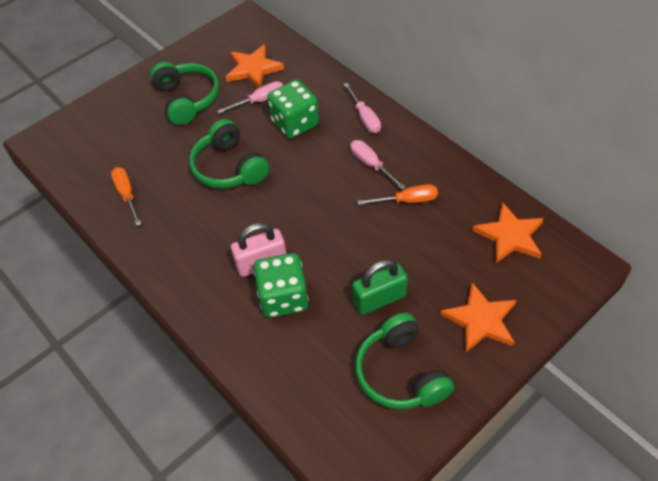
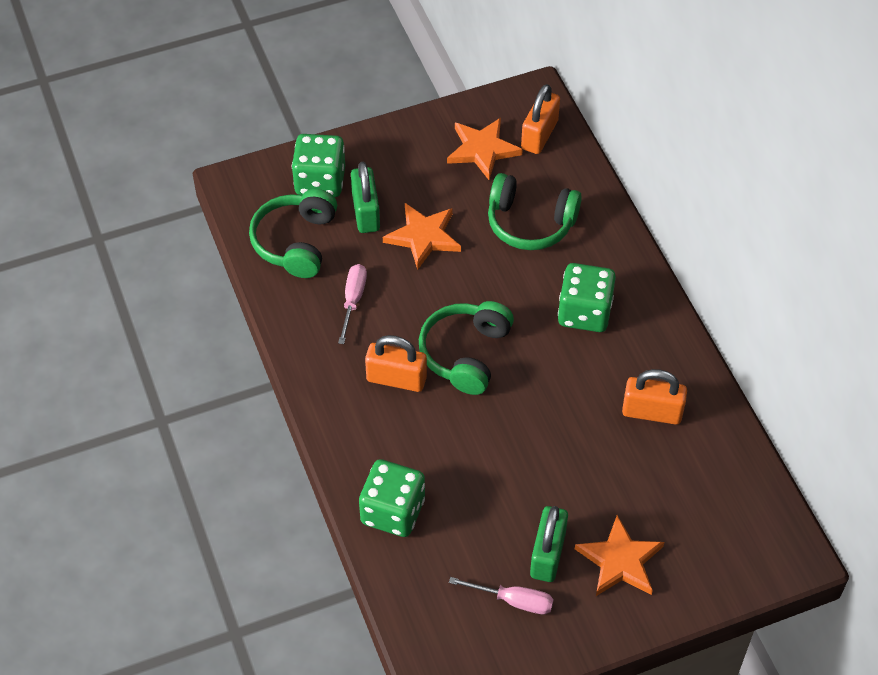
green dice: [253,253,308,318] [267,79,319,139] = 2 -> [292,134,345,197] [359,459,425,537] [558,263,616,332] = 3
green padlock: [352,259,408,315] = 1 -> [351,162,380,233] [530,506,568,582] = 2
orange padlock: none = 0 -> [365,335,427,392] [521,84,560,154] [622,369,687,425] = 3
orange screwdriver: [111,167,141,226] [357,184,438,205] = 2 -> none = 0
pink padlock: [231,223,287,277] = 1 -> none = 0
pink screwdriver: [217,81,283,114] [343,83,381,133] [350,140,405,190] = 3 -> [338,264,367,344] [449,577,554,614] = 2

